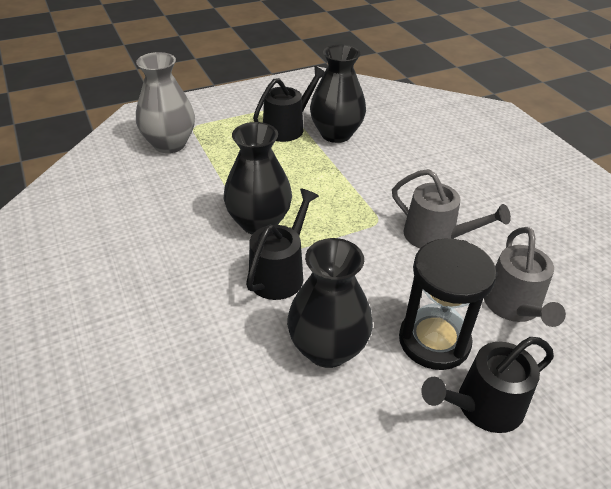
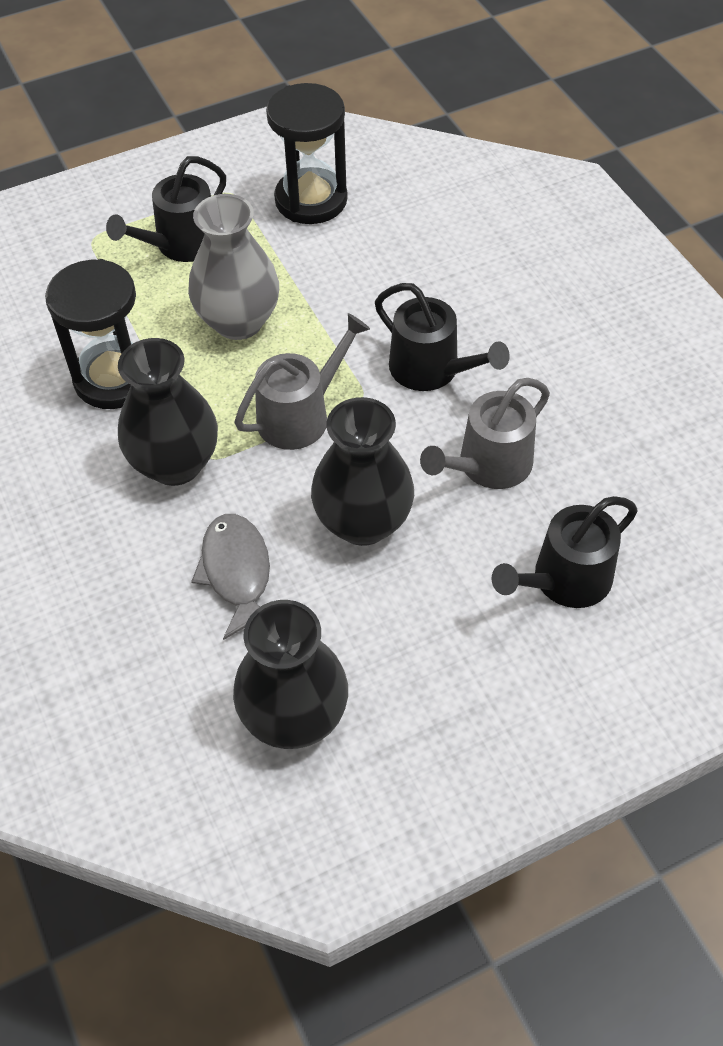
black hourglass: [399,239,497,370] = 1 -> [45,259,136,409] [266,83,348,224] = 2
grey fish: none = 0 -> [191,514,270,640] = 1

